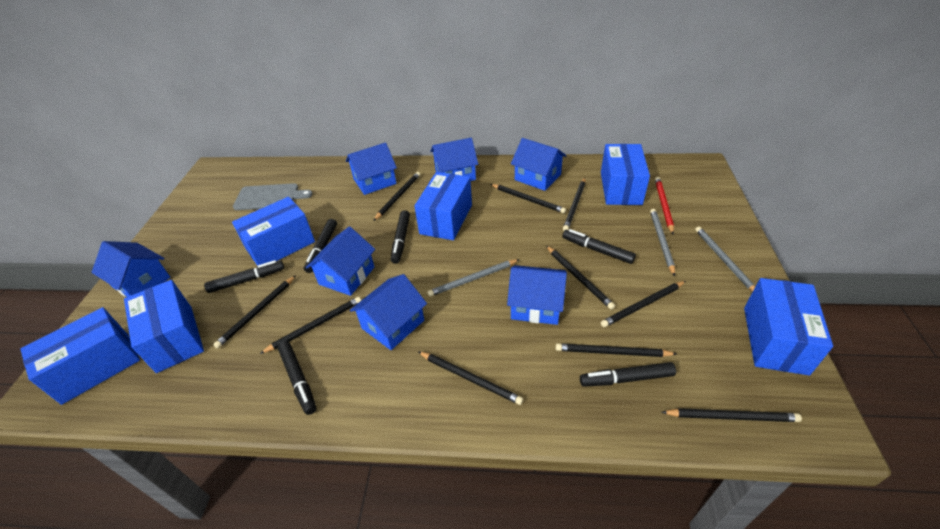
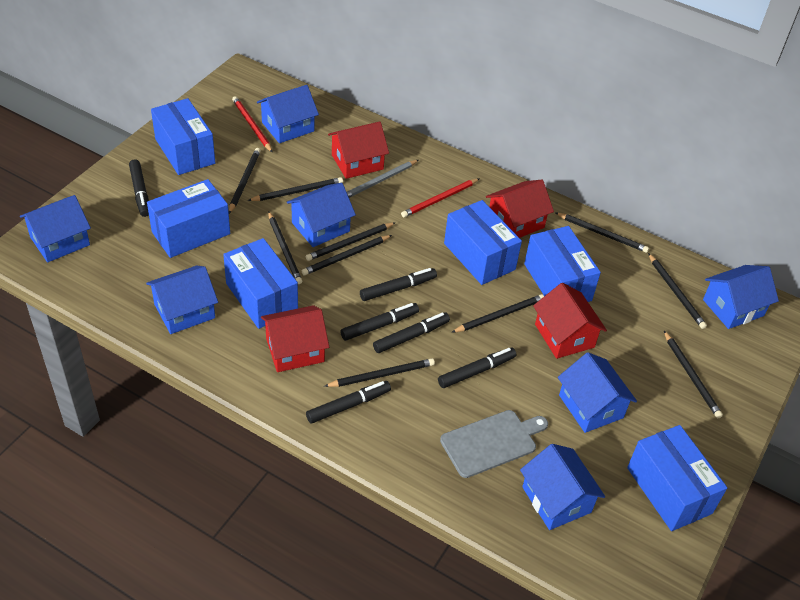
grey pencil: [427,259,520,297] [650,209,675,276] [695,227,755,292] = 3 -> [347,160,418,198] = 1
red house: none = 0 -> [261,305,329,372] [328,121,389,179] [486,180,554,238] [533,283,607,359] = 4
red pencil: [655,177,674,234] = 1 -> [232,96,273,153] [401,178,480,218] = 2

